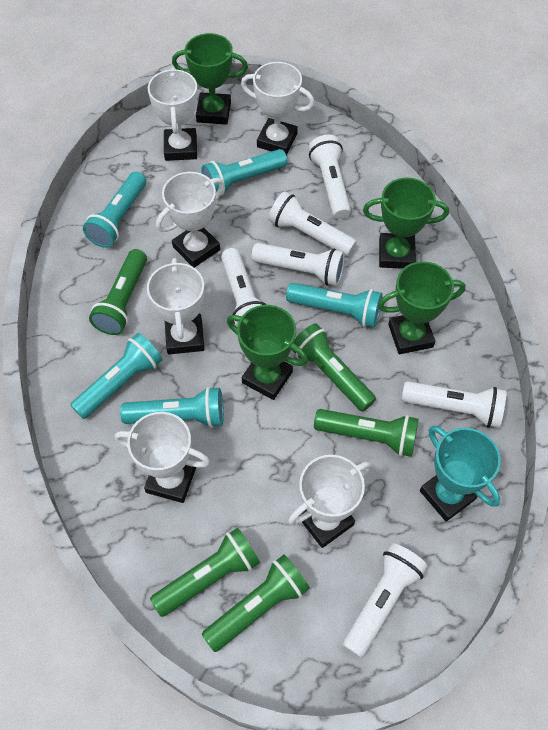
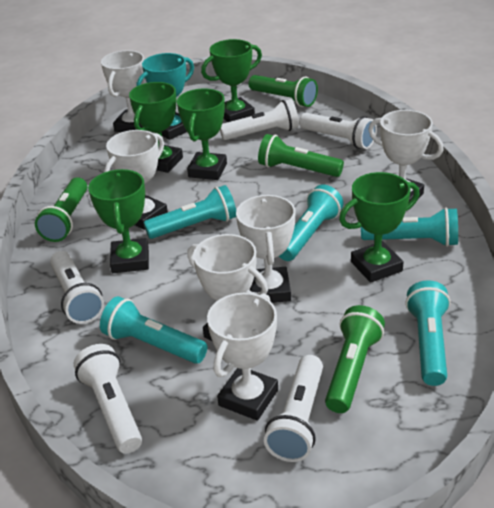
green flashlight: [89,249,147,335] [150,527,260,617] [202,555,310,652] [292,323,376,412] [314,409,419,457] = 5 -> [35,177,87,242] [248,75,318,107] [258,134,344,177] [325,305,385,413] = 4
green trophy: [172,33,248,125] [227,305,308,400] [363,178,449,269] [378,261,466,354] = 4 -> [88,169,149,273] [129,82,183,173] [177,88,227,180] [201,39,262,122] [339,172,419,283] = 5
white flashlight: [221,248,267,327] [252,243,345,286] [268,191,357,256] [308,135,351,219] [343,543,428,658] [402,381,507,428] = 6 -> [50,251,104,324] [74,344,142,454] [220,99,299,140] [264,355,323,462] [299,113,377,149] = 5

